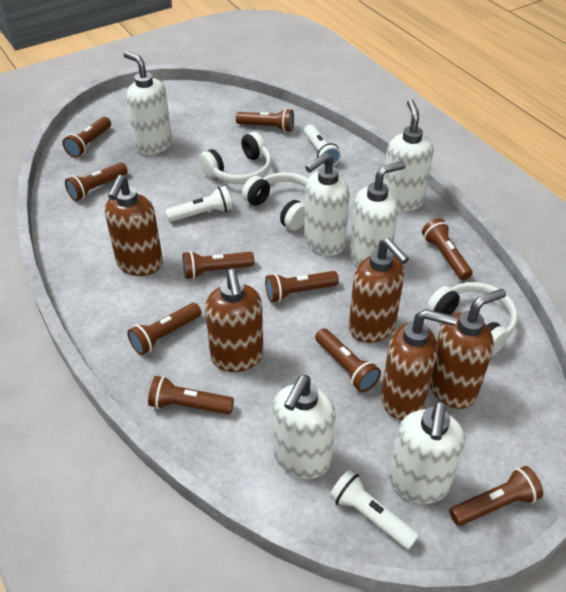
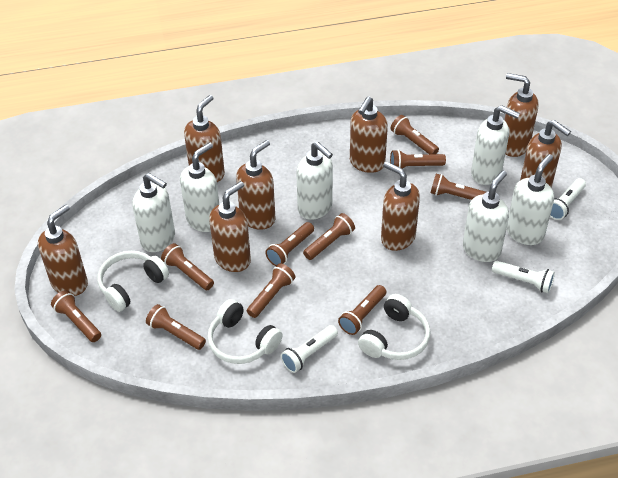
brown soap dispenser: [105,175,163,276] [205,269,264,372] [349,238,409,343] [381,309,457,420] [430,289,506,409] = 5 -> [38,204,88,296] [184,95,225,182] [209,181,251,272] [236,140,275,230] [350,97,388,173] [381,162,420,251] [504,73,539,157] [520,120,571,188] = 8

